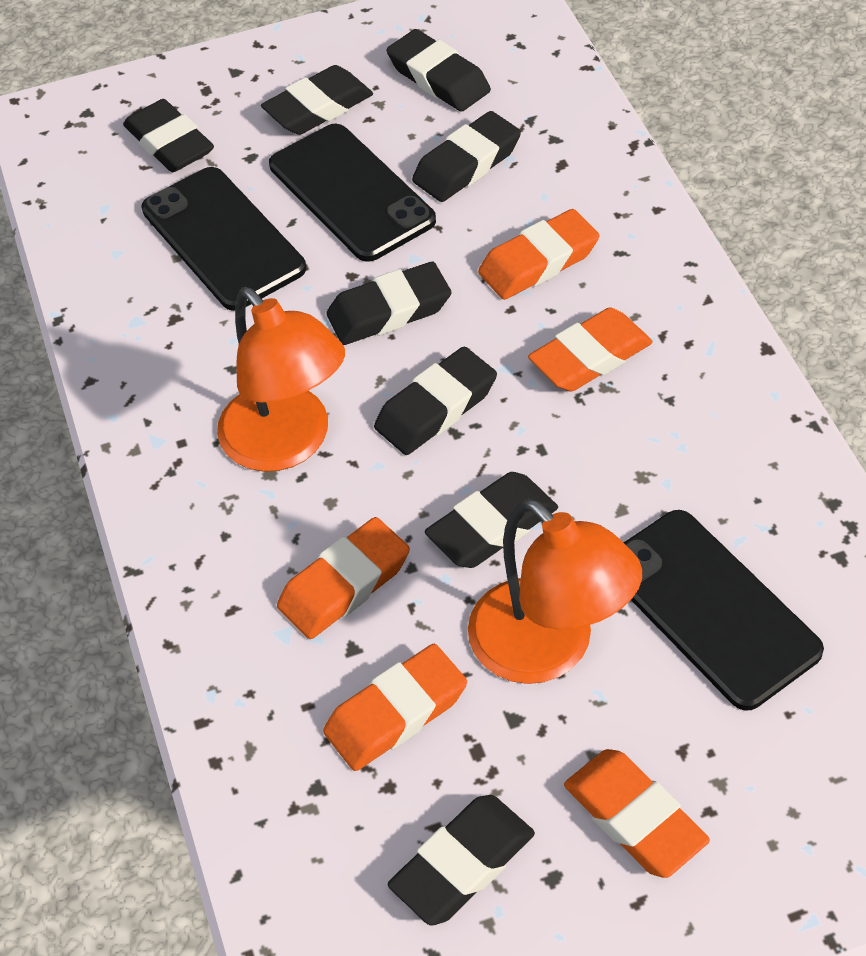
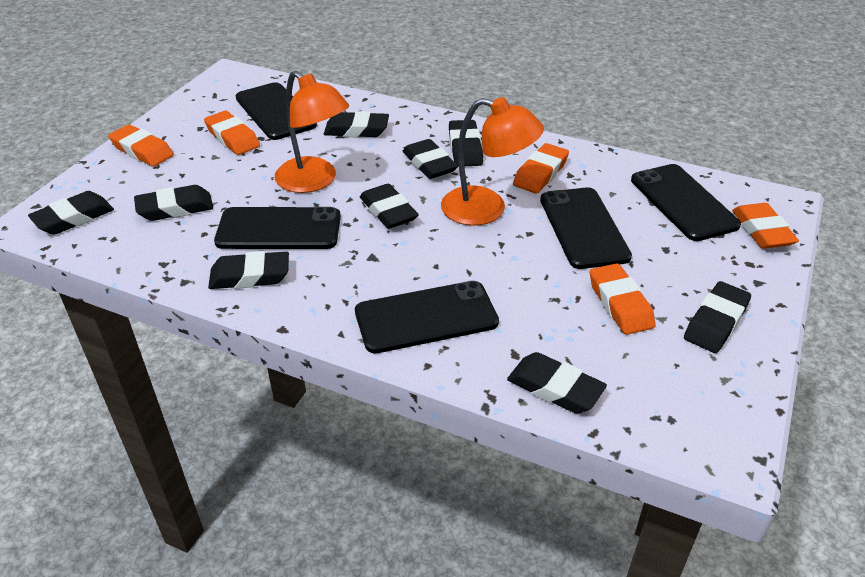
black eraser: [123,99,214,172] [261,65,373,135] [326,262,451,345] [374,347,497,455] [387,29,491,112] [388,795,535,925] [412,111,521,202] [425,472,558,568] = 8 -> [28,191,114,235] [134,185,213,221] [208,251,289,289] [324,111,389,137] [360,184,419,229] [403,139,458,179] [449,120,483,167] [507,352,607,414] [684,281,751,353] = 9
black phone: [141,167,306,311] [269,124,436,262] [624,510,824,711] = 3 -> [214,207,341,249] [236,82,317,140] [355,281,499,353] [540,187,632,269] [631,164,741,241] = 5

